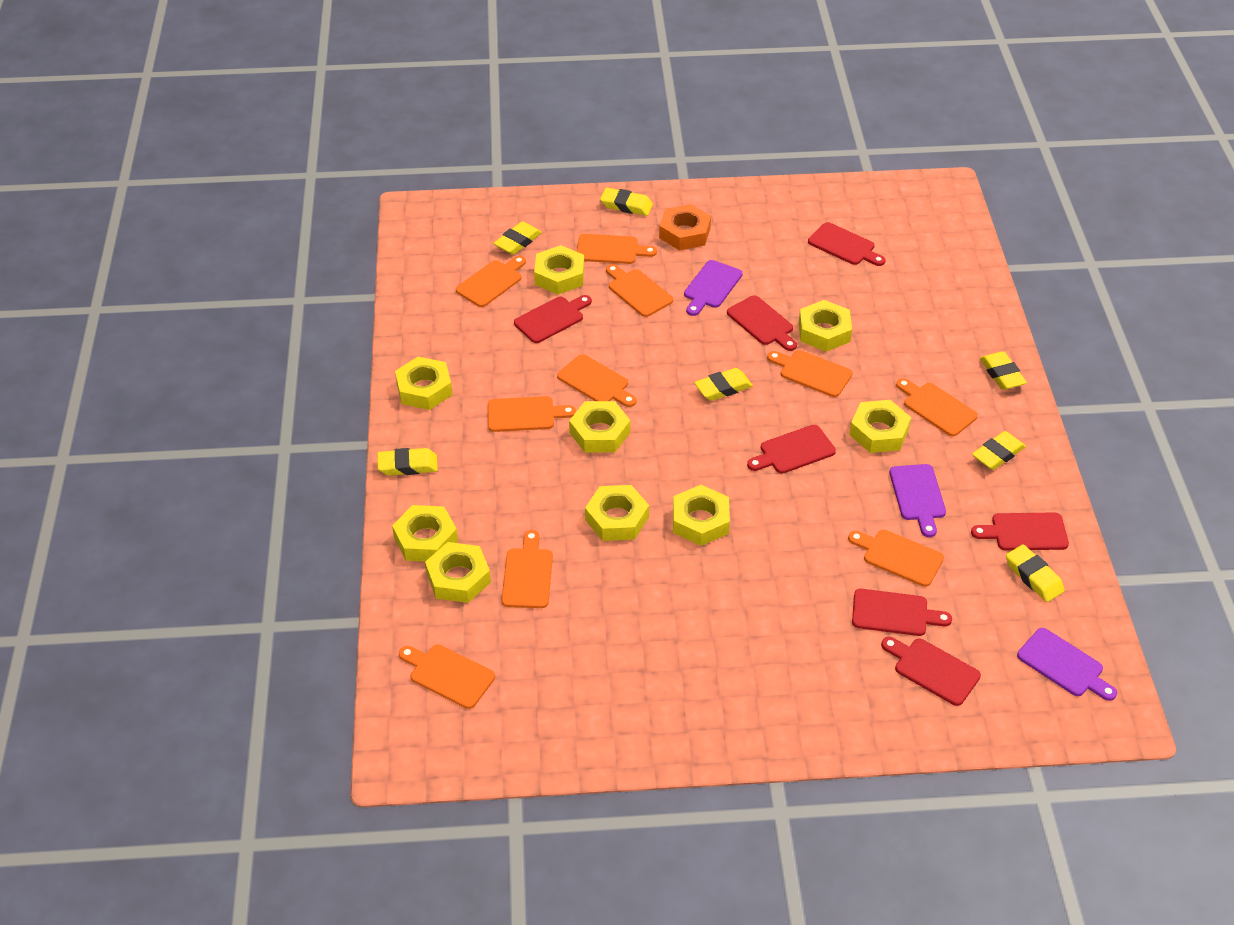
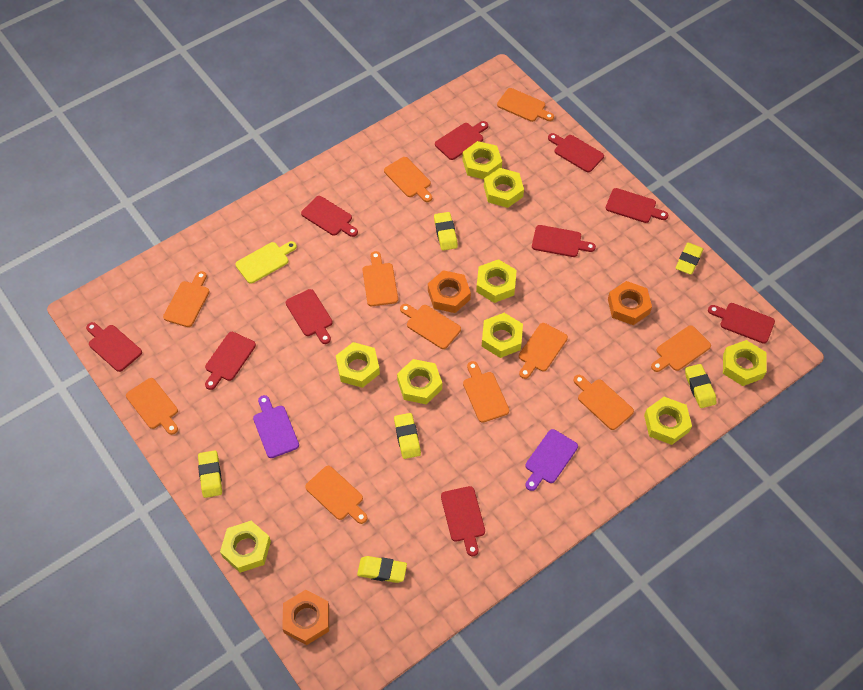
orange cutting board: [399,645,495,709] [456,256,526,307] [488,396,576,432] [502,530,553,608] [557,354,637,407] [577,234,657,264] [606,264,673,317] [767,350,853,397] [848,530,944,587] [896,378,978,436] = 10 -> [126,378,178,435] [163,271,209,327] [305,466,367,524] [362,251,398,306] [384,157,432,202] [400,304,461,349] [463,361,509,423] [497,88,554,122] [519,323,568,379] [573,375,634,430] [651,325,711,372] = 11
orange nut: [659,204,711,250] = 1 -> [282,590,329,645] [428,270,471,313] [608,281,652,325] = 3
purple cutting board: [684,260,743,316] [889,464,946,537] [1017,628,1117,701] = 3 -> [253,395,299,458] [526,429,578,491] = 2
red cutting board: [514,295,592,343] [727,295,797,351] [747,425,836,474] [808,222,886,266] [852,589,952,636] [881,637,981,706] [971,512,1069,551] = 7 -> [86,322,142,372] [205,332,256,390] [286,289,333,344] [301,196,358,237] [435,121,488,160] [441,486,485,556] [532,225,596,257] [548,133,604,172] [606,188,668,223] [708,303,775,344] = 10
yellow cutting board: none = 0 -> [235,241,297,284] = 1
yellow eraser: [377,448,438,476] [493,221,542,255] [600,188,653,216] [694,368,753,401] [972,431,1026,470] [980,351,1027,390] [1006,544,1065,602] = 7 -> [198,450,222,498] [357,556,407,583] [394,413,421,459] [434,212,458,250] [676,243,703,275] [685,364,717,408] = 6

